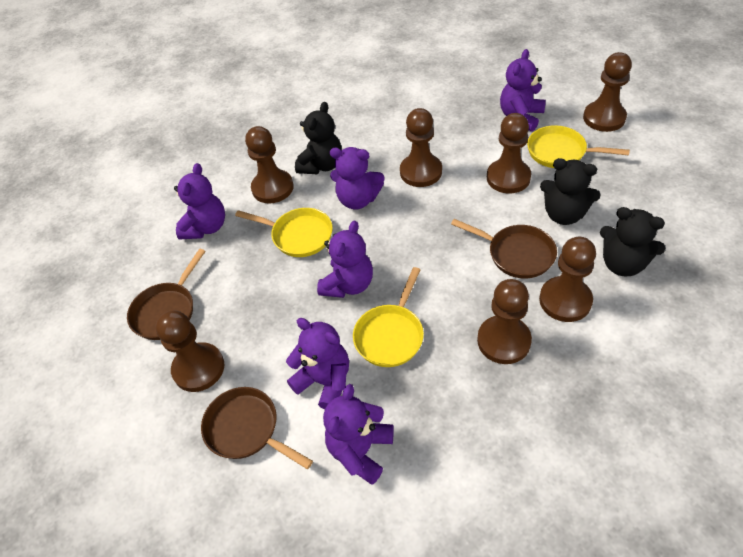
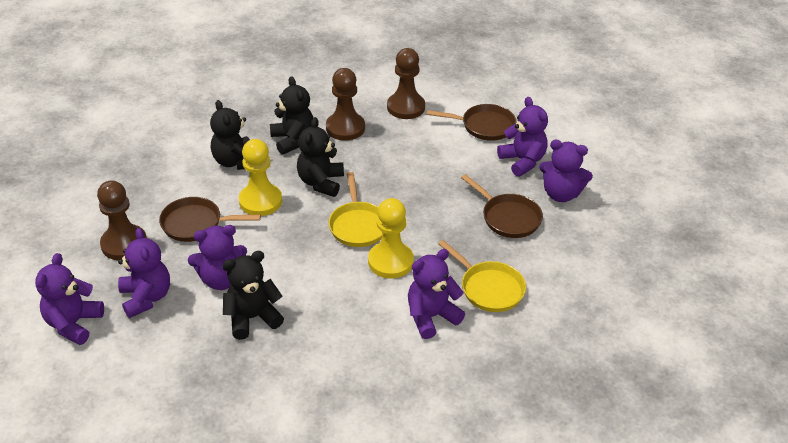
black teddy bear: [295,102,342,174] [540,158,601,225] [600,207,665,276] = 3 -> [210,100,250,170] [222,251,284,340] [270,76,313,155] [297,117,344,197] = 4
brown pawn: [156,310,224,392] [245,126,294,204] [400,108,442,187] [477,279,532,364] [487,113,531,194] [539,237,596,322] [583,52,632,132] = 7 -> [97,181,147,260] [326,68,365,141] [387,48,425,119] = 3
yellow pan: [235,208,333,257] [353,267,424,367] [527,125,630,168] = 3 -> [329,172,383,247] [438,240,526,312] = 2
yellow pawn: none = 0 -> [239,139,282,216] [368,198,414,279] = 2

